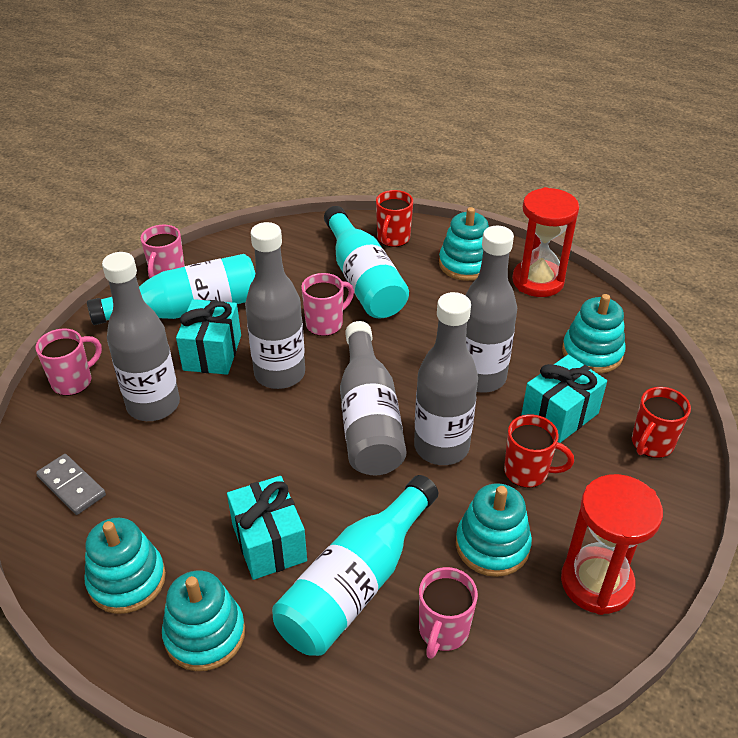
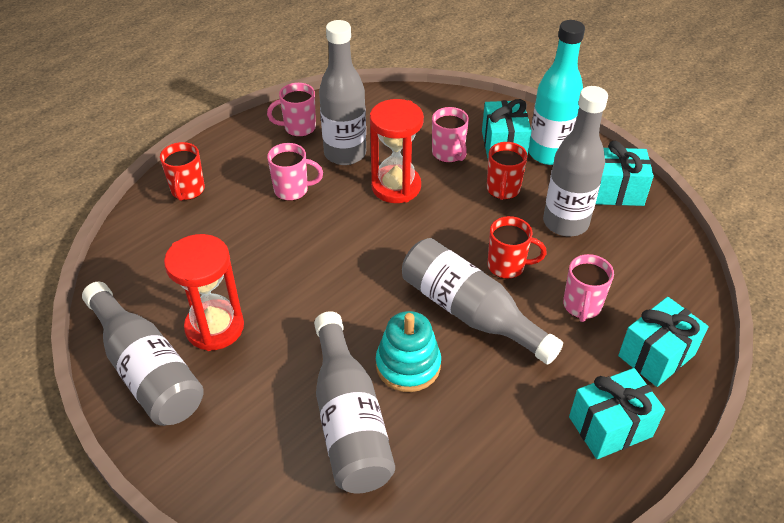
grey domino: [36,454,106,515] = 1 -> none = 0
turquoise bottle: [87,254,255,325] [272,475,438,656] [324,206,409,318] = 3 -> [529,20,585,165] = 1
turquoise gift: [176,299,241,375] [227,476,307,580] [521,355,607,443] = 3 -> [482,99,532,158] [569,368,665,459] [596,141,654,206] [618,297,709,387] = 4
turquoise stacking toy: [84,518,166,614] [162,570,245,671] [439,207,489,281] [456,483,532,577] [562,294,626,374] = 5 -> [376,311,441,392] = 1

